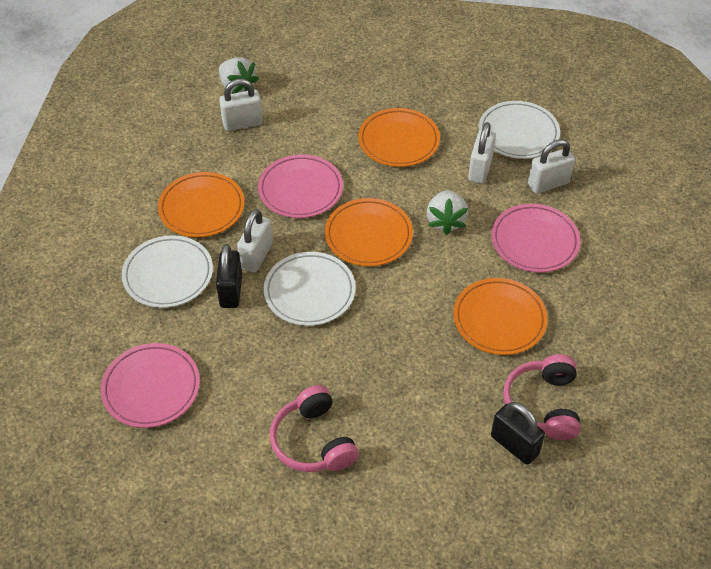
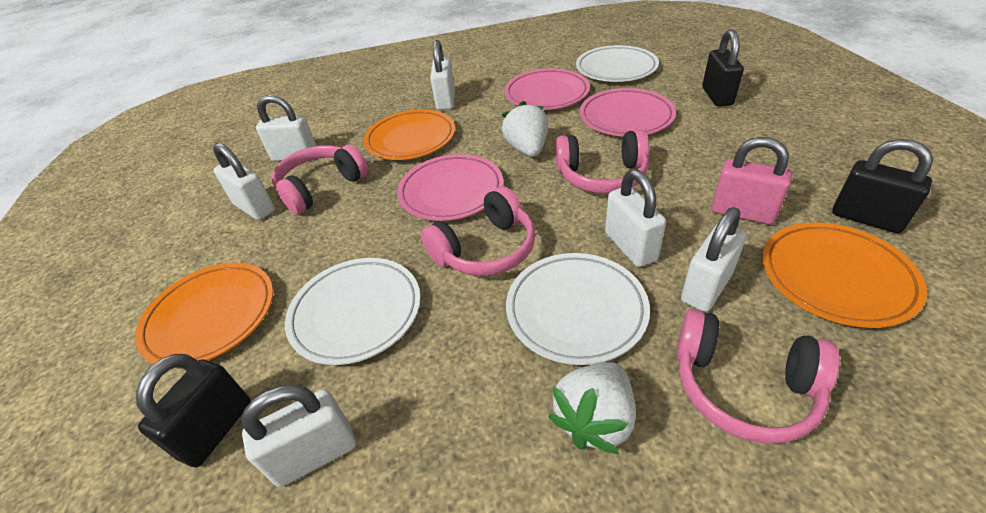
black padlock: [216,244,242,308] [491,402,545,465] = 2 -> [136,354,251,467] [702,29,744,107] [832,139,933,233] = 3
orange plate: [158,172,244,237] [325,198,413,266] [358,108,440,167] [453,278,548,355] = 4 -> [135,263,273,364] [364,109,455,160] [762,223,927,328] = 3
pink headphones: [270,385,359,472] [503,355,580,440] = 2 -> [272,145,368,215] [421,186,535,276] [556,130,649,194] [676,309,839,444] = 4
pink padlock: none = 0 -> [711,137,792,225] = 1
white padlock: [219,79,263,131] [237,209,273,273] [468,122,496,184] [528,139,575,194] = 4 -> [213,143,275,220] [241,385,355,487] [256,95,316,161] [430,40,455,110] [605,169,666,267] [681,207,747,312] = 6

